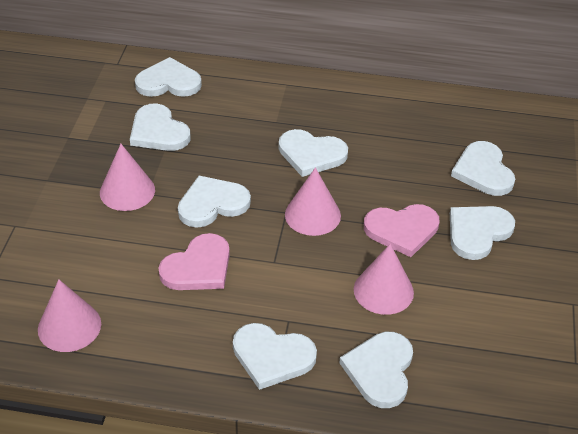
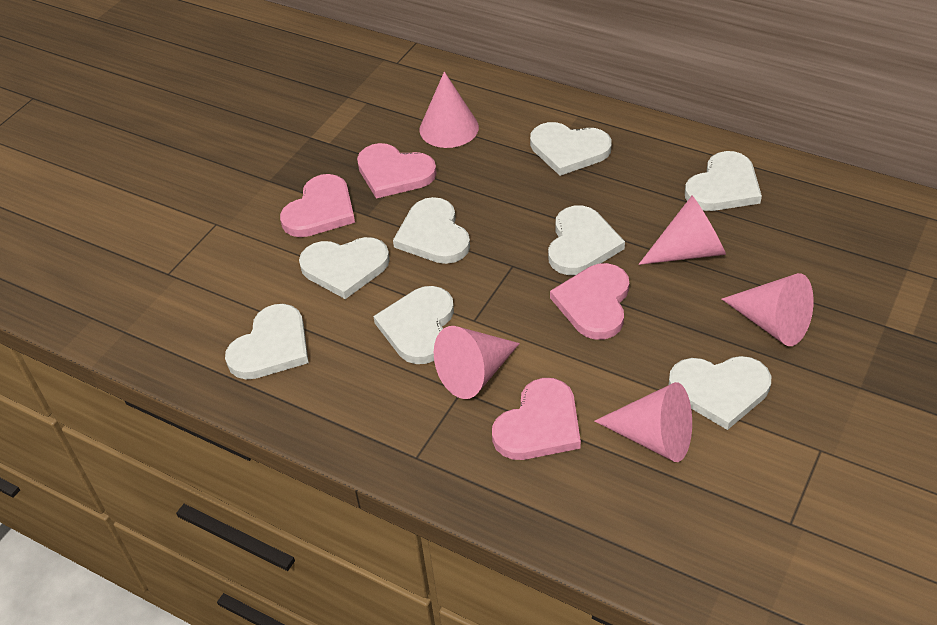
pink cone: [38,279,101,352] [100,144,155,211] [285,167,341,236] [354,244,414,315] = 4 -> [419,72,479,148] [434,326,520,399] [594,382,692,462] [639,196,726,265] [722,273,814,346] = 5
pink heart: [158,233,230,290] [364,204,440,257] = 2 -> [280,174,355,237] [357,143,437,199] [492,378,581,460] [550,263,629,340] = 4

